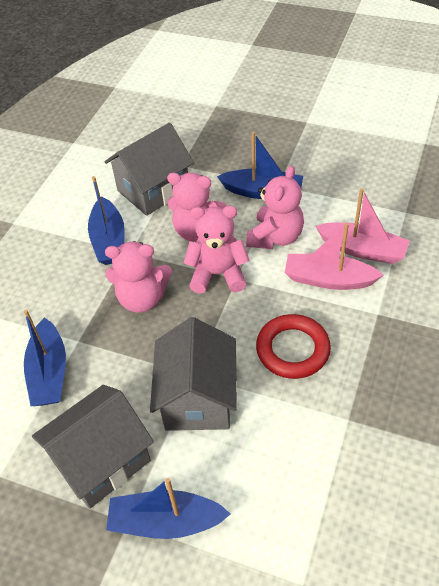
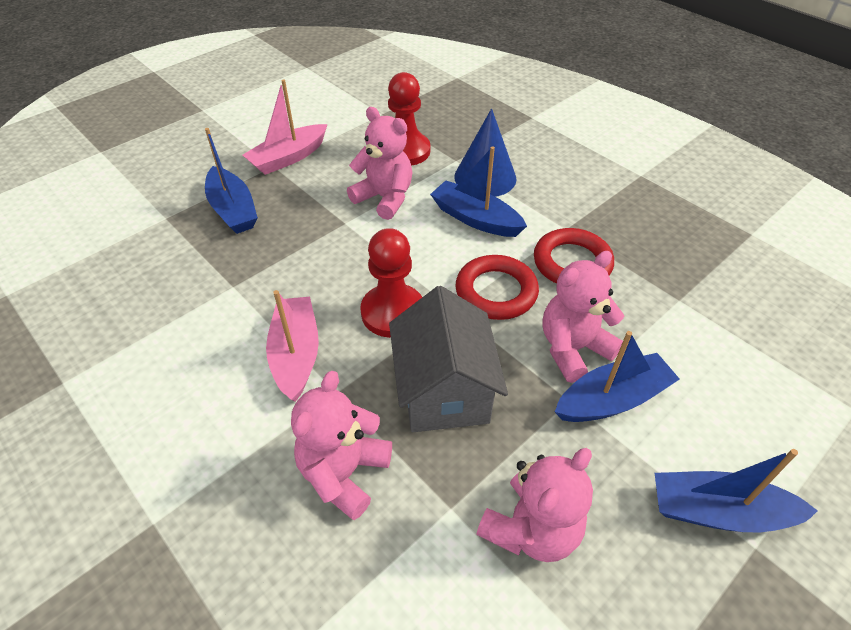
blue cone: none = 0 -> [454,108,517,197] = 1
grey house: [32,385,154,509] [104,123,194,216] [150,317,237,431] = 3 -> [389,286,508,432] = 1
red pawn: none = 0 -> [360,228,422,338] [388,72,430,166] = 2
red ring: [256,314,331,379] = 1 -> [455,255,539,320] [534,228,614,284] = 2

